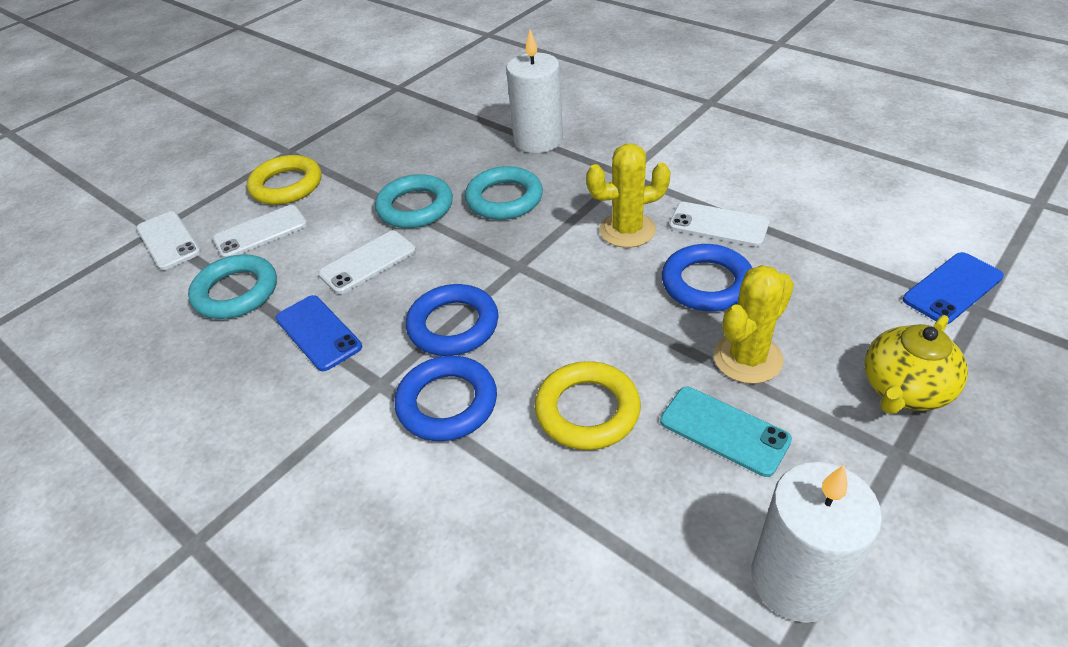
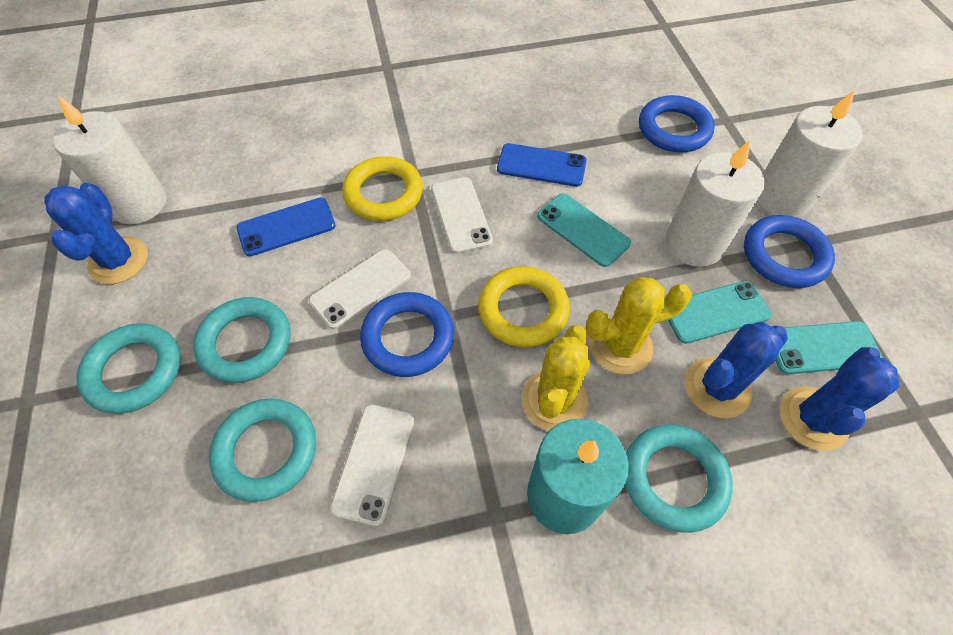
blue cactus: none = 0 -> [44,183,148,284] [685,322,788,418] [780,347,899,451] = 3
turquoise candle: none = 0 -> [527,419,629,534] = 1
turquoise phone: [660,387,792,477] = 1 -> [537,194,631,267] [668,281,772,344] [775,321,883,374] = 3
turquoise ring: [188,254,277,319] [375,174,453,228] [465,166,543,220] = 3 -> [77,323,181,414] [193,297,290,383] [209,398,316,502] [625,424,733,533] = 4
white candle: [506,30,563,153] [752,462,882,623] = 2 -> [53,96,167,224] [666,140,765,267] [757,90,862,218] = 3
white phone: [136,211,201,270] [213,205,307,258] [318,231,416,294] [669,202,769,247] = 4 -> [309,249,411,329] [330,404,414,526] [431,177,493,254] = 3
yellow teapot: [864,315,968,414] = 1 -> none = 0

